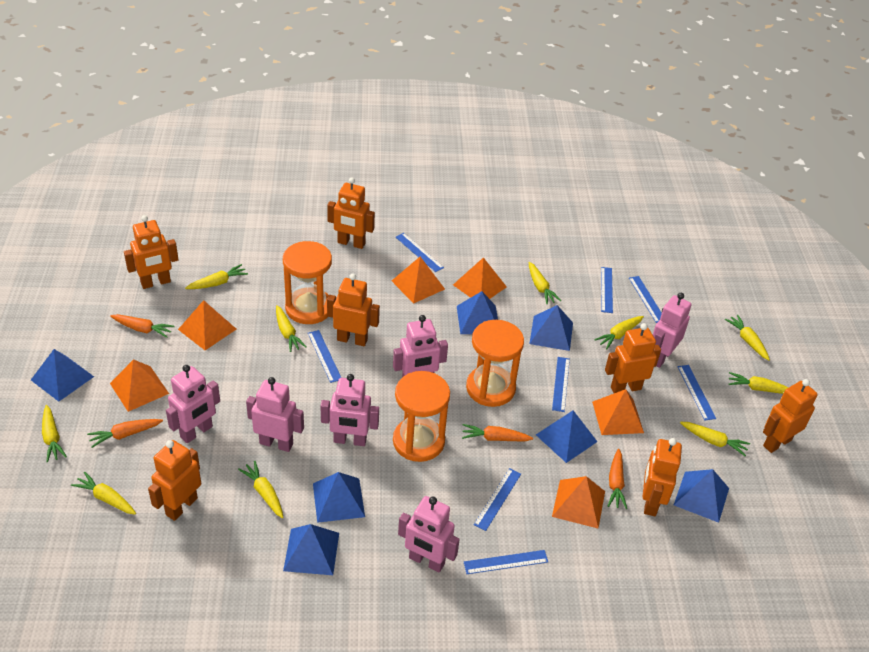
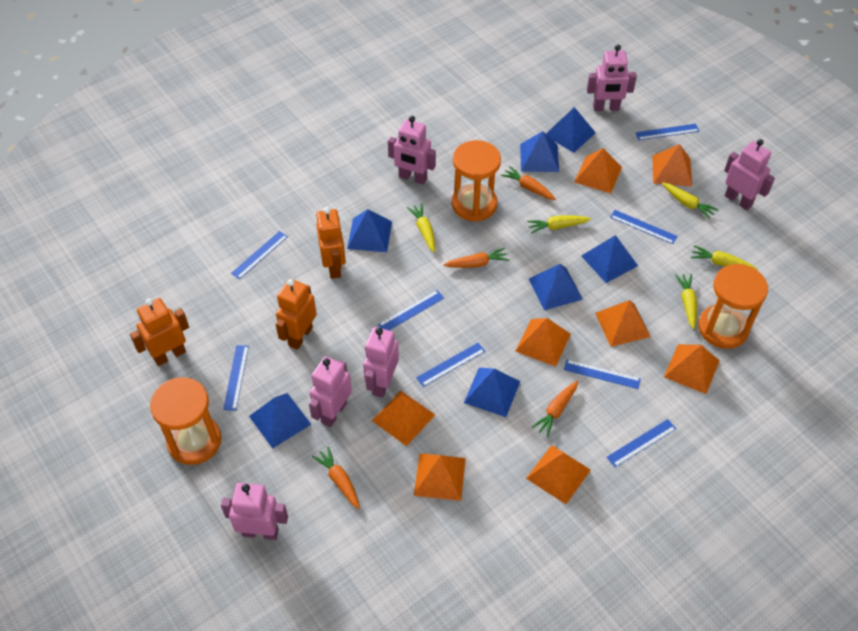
orange pyramid: [110,359,169,412] [178,300,237,350] [392,257,445,304] [453,257,507,299] [552,476,605,528] [592,389,644,435] = 6 -> [372,391,435,446] [414,453,466,501] [515,318,571,367] [526,445,591,504] [574,148,622,193] [595,300,651,347] [652,144,692,186] [664,344,720,394] = 8
orange robot: [124,215,179,289] [148,440,201,521] [327,177,375,249] [327,273,380,346] [605,323,661,393] [642,438,682,516] [763,379,818,453] = 7 -> [130,298,189,366] [276,279,317,350] [316,207,346,279] = 3
yellow carrot: [42,405,67,462] [71,472,136,514] [185,264,248,289] [238,460,283,518] [276,305,306,352] [529,262,561,304] [594,316,644,349] [680,422,750,456] [725,315,770,361] [729,372,789,394] = 10 -> [407,203,435,252] [527,215,591,234] [662,182,718,220] [675,274,697,329] [691,245,758,270] = 5

